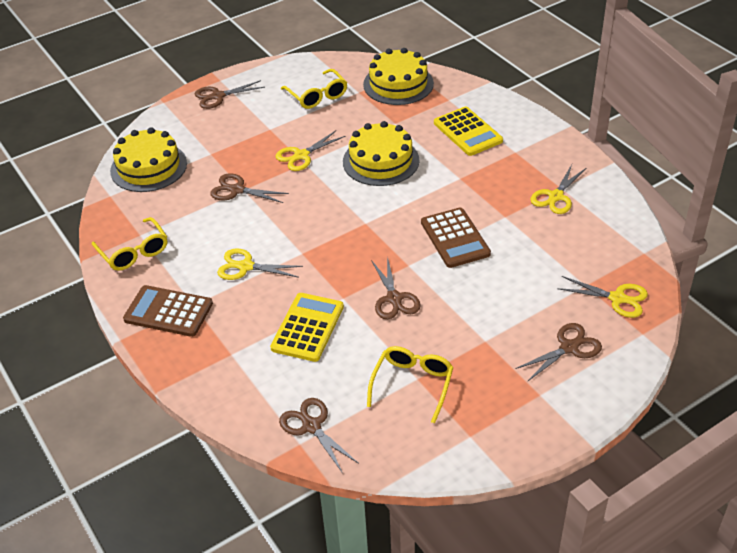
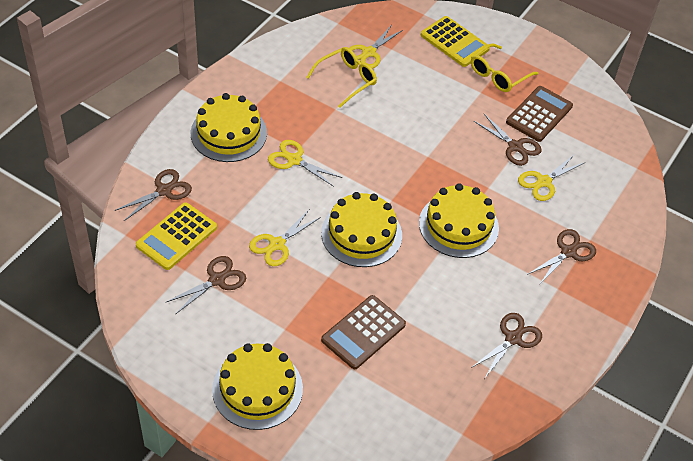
yellow cake: [110,127,187,192] [343,121,419,186] [363,48,434,105] = 3 -> [191,93,267,162] [212,343,303,430] [321,192,402,267] [419,183,499,258] = 4
yellow glasses: [92,217,167,271] [281,69,347,109] [367,346,453,423] = 3 -> [306,47,377,108] [471,43,538,92] = 2

